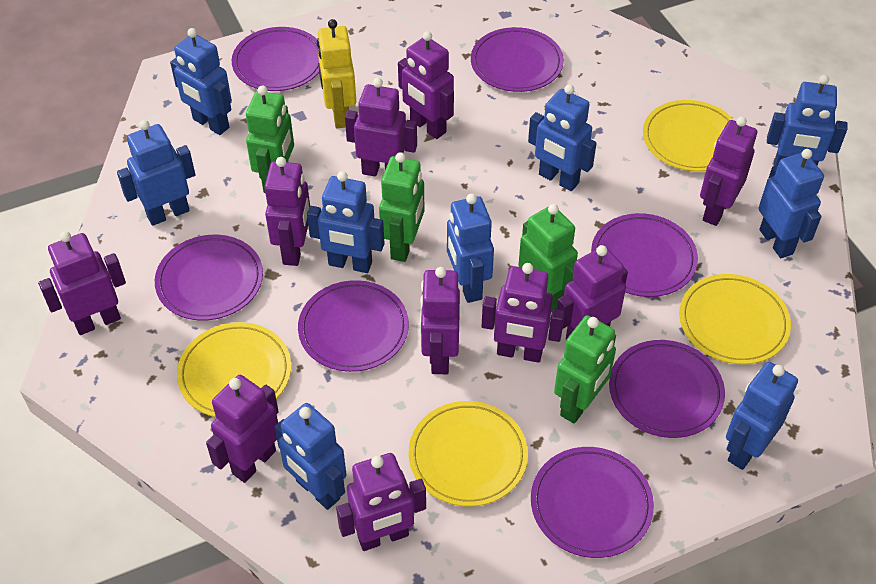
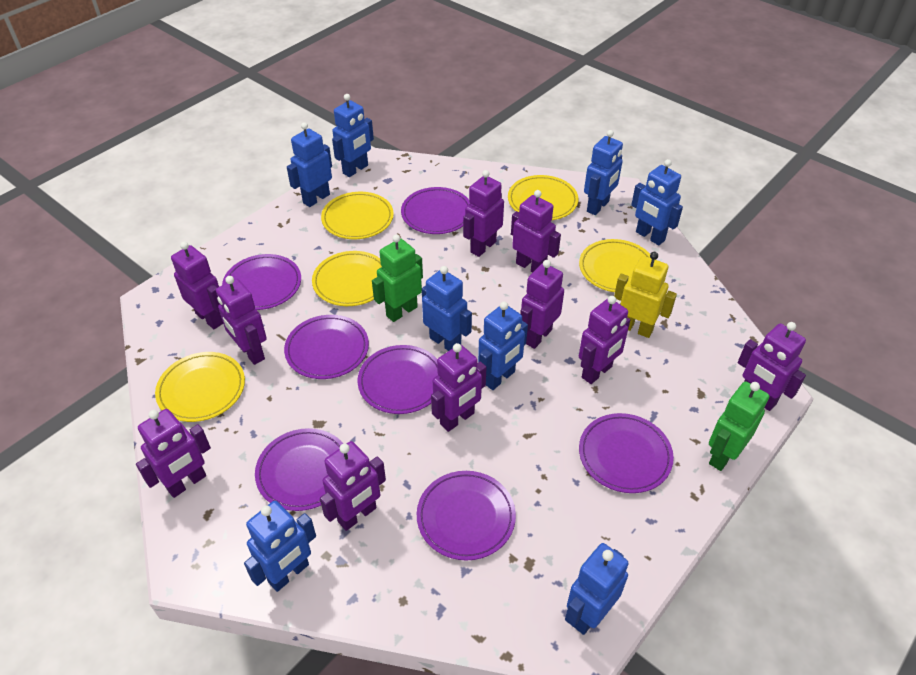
blue robot: [117,120,195,226] [170,28,232,135] [275,403,346,510] [307,171,384,273] [447,194,494,303] [528,84,596,191] [726,362,798,470] [758,149,824,258] [767,75,848,166] = 9 -> [244,501,316,592] [287,122,332,207] [332,94,374,177] [422,266,472,351] [478,301,528,390] [565,543,629,635] [584,130,623,215] [631,159,683,245] = 8
green robot: [246,86,294,193] [379,152,425,262] [518,204,578,312] [554,315,616,424] = 4 -> [372,234,423,322] [709,382,769,471] = 2
yellow plate: [177,322,291,417] [409,401,528,506] [643,100,734,172] [679,274,791,364] = 4 -> [155,352,245,422] [312,251,382,306] [321,192,394,239] [508,175,578,220] [579,239,650,292] = 5

